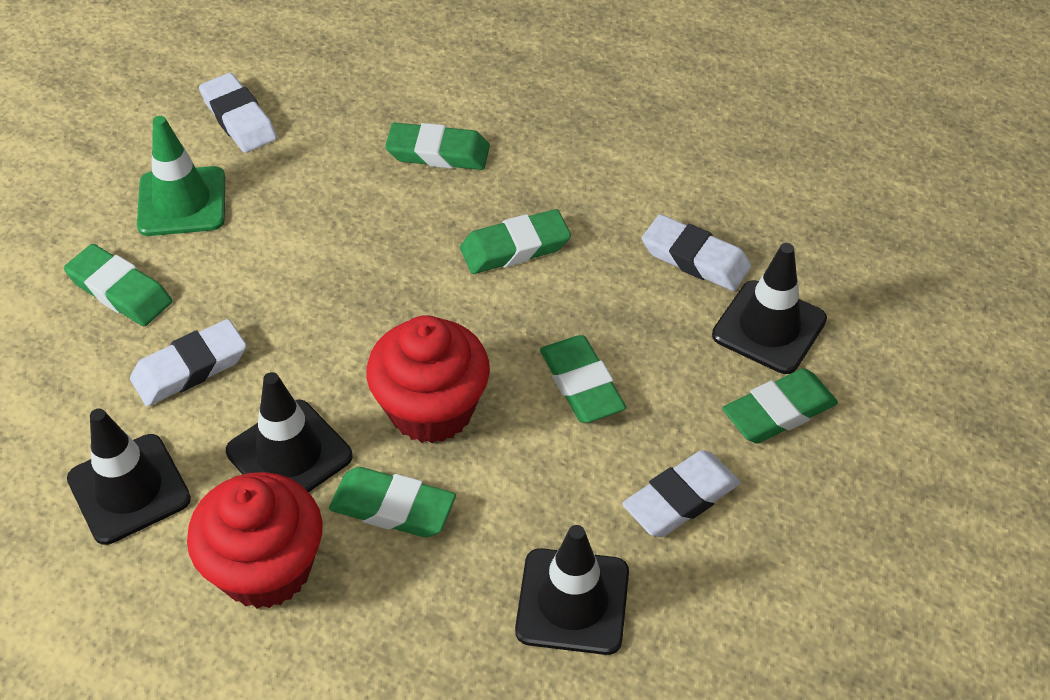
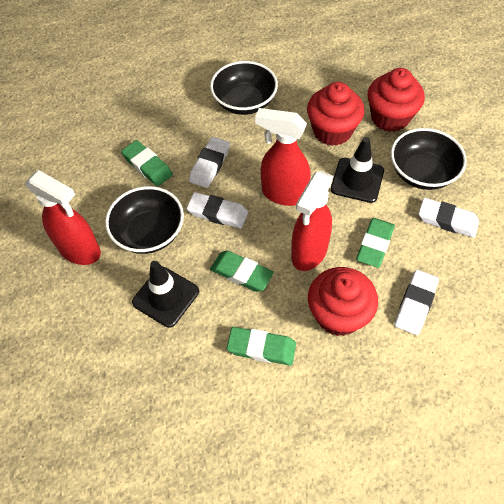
black bowl: none = 0 -> [105,186,184,254] [210,61,278,115] [391,128,467,190] = 3
black traffic cone: [67,408,191,545] [226,372,353,492] [515,525,629,655] [712,243,827,374] = 4 -> [132,261,199,328] [331,137,384,203] = 2
green eraser: [64,244,172,326] [329,467,456,538] [385,123,490,170] [460,209,571,274] [540,335,626,423] [722,368,838,444] = 6 -> [121,140,173,186] [210,250,274,292] [227,327,296,366] [356,218,395,268] = 4
green traffic cone: [137,116,225,236] = 1 -> none = 0
red cupcake: [187,472,323,609] [366,315,490,444] = 2 -> [307,82,364,146] [308,267,378,336] [368,68,425,132] = 3
red spray bottle: none = 0 -> [25,170,101,265] [255,108,311,206] [291,171,333,271] = 3

